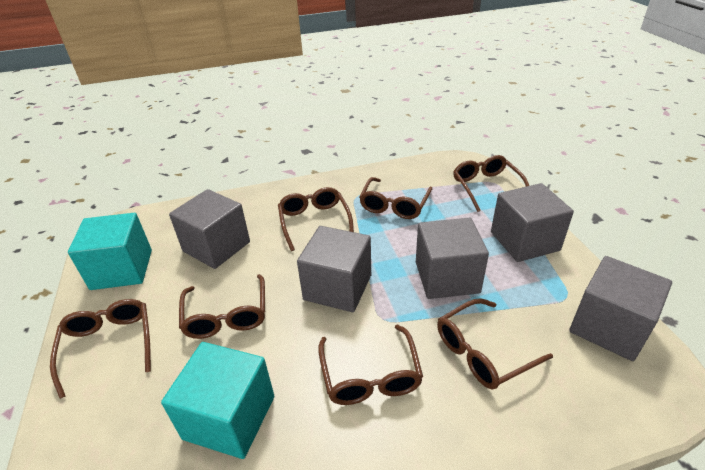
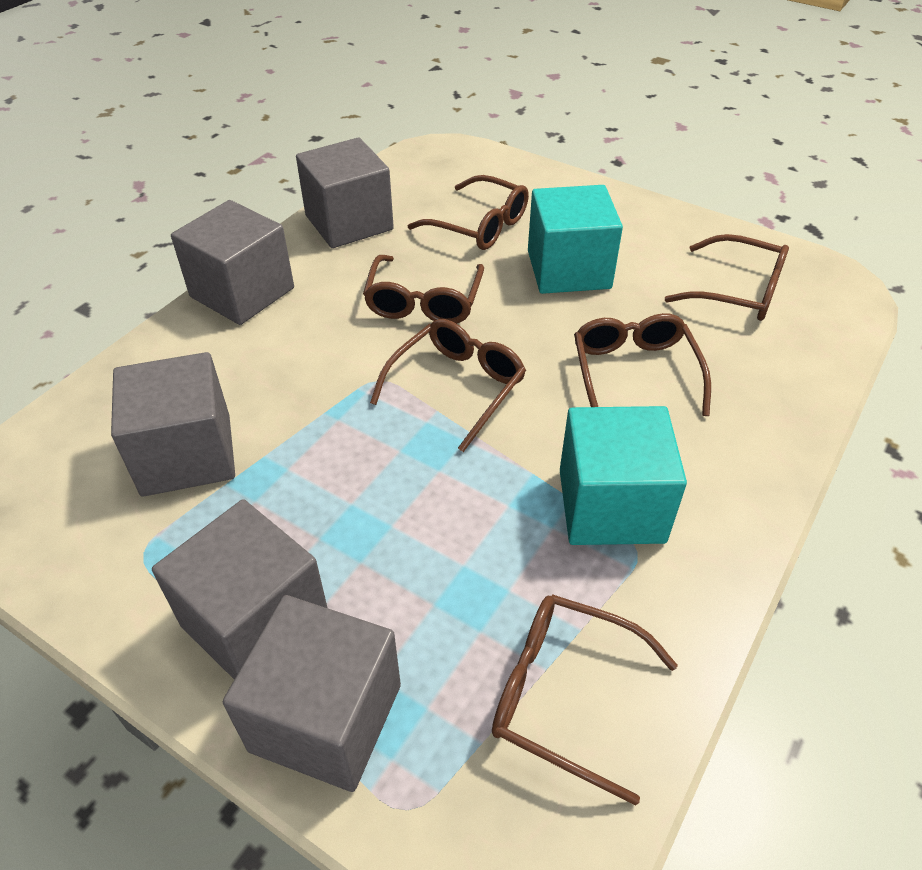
brown glasses: [50,299,151,399] [179,274,265,339] [278,187,354,251] [318,325,423,405] [359,177,432,219] [437,298,553,389] [453,155,529,212] = 7 -> [363,255,484,323] [370,319,526,452] [408,175,529,250] [492,594,678,806] [574,313,711,416] [665,234,789,321] = 6

